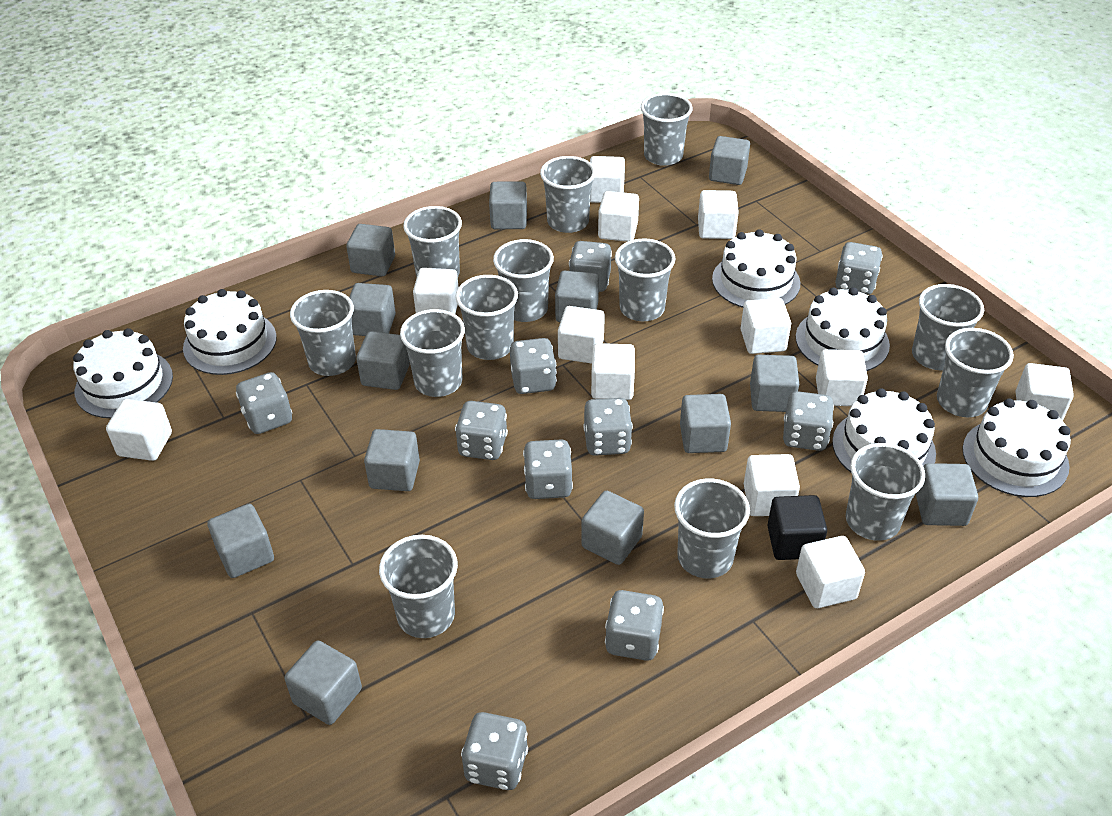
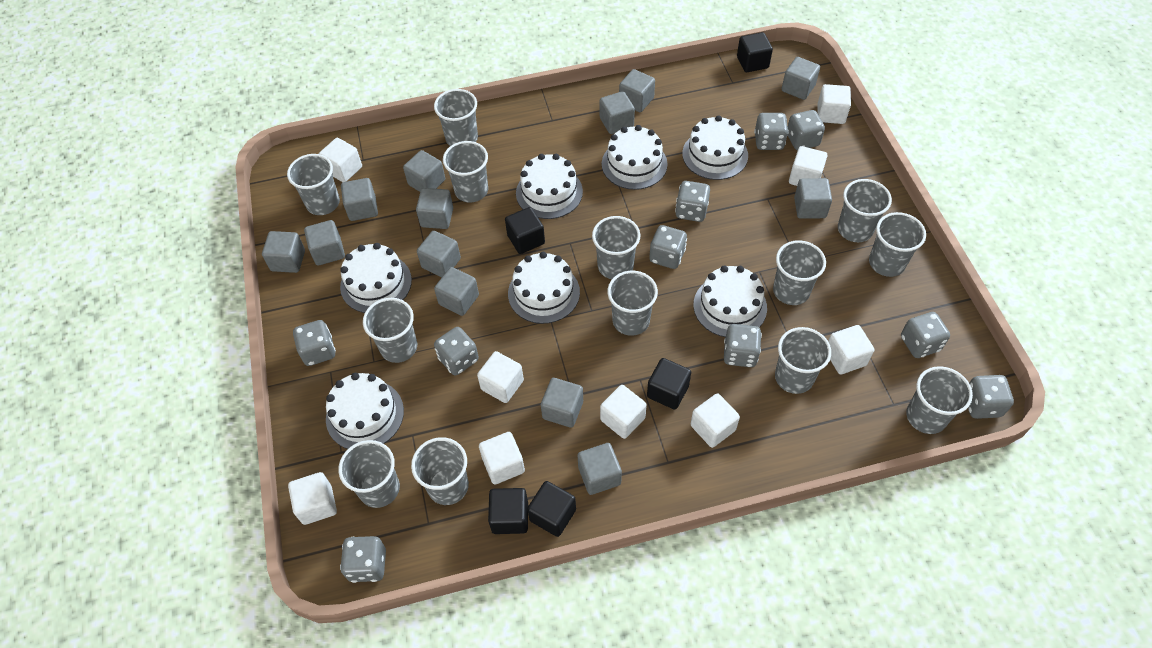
black cube: [767,495,827,560] = 1 -> [488,488,528,534] [505,207,545,254] [527,481,576,537] [647,358,691,410] [737,32,773,72] = 5
white cake: [73,328,173,418] [183,289,277,375] [712,229,800,308] [796,287,890,371] [832,388,936,472] [962,398,1071,497] = 6 -> [326,373,404,449] [340,243,412,313] [508,252,580,324] [516,154,583,219] [602,125,668,190] [682,115,748,180] [693,265,767,337] = 7
white cube: [106,399,172,461] [413,268,458,314] [558,306,605,363] [590,156,625,203] [591,343,635,400] [598,191,639,242] [698,190,739,239] [740,298,791,354] [744,454,800,516] [796,536,865,608] [816,349,868,406] [1016,363,1074,420] = 12 -> [288,472,337,525] [319,138,362,182] [477,351,524,403] [479,432,525,485] [600,385,647,439] [691,393,740,448] [789,146,827,186] [818,84,851,124] [828,325,875,375] = 9

